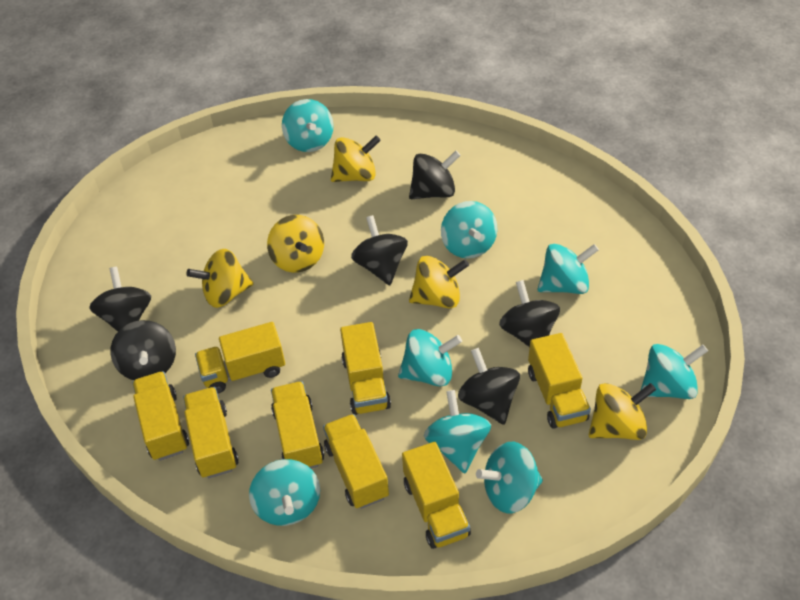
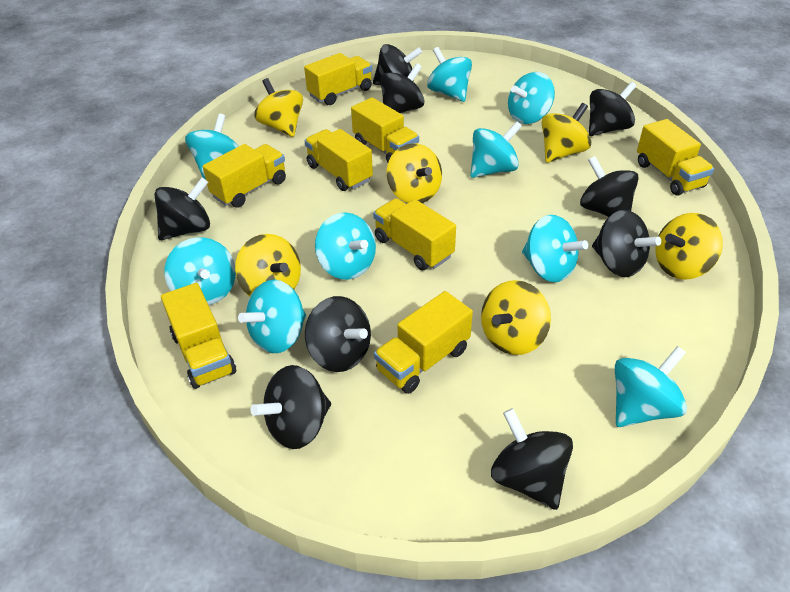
black spinning top: [89,267,151,332] [110,320,176,380] [351,215,408,285] [409,151,461,199] [458,348,520,425] [499,280,560,347] = 6 -> [154,178,210,240] [250,365,331,449] [305,296,371,372] [373,44,422,85] [380,63,424,113] [491,408,573,510] [580,156,639,217] [589,82,636,136] [592,210,661,277] = 9
turquoise spinning top: [249,459,320,526] [282,99,334,152] [398,329,462,387] [424,390,491,473] [441,201,497,259] [476,442,543,514] [537,244,599,294] [641,344,708,399] = 8 -> [164,237,236,305] [185,113,239,180] [238,280,306,353] [315,213,376,280] [427,47,472,102] [470,121,522,178] [508,72,555,124] [522,215,588,282] [615,346,687,427] = 9
yellow spinning top: [186,249,253,308] [267,215,324,273] [331,136,381,182] [409,256,469,309] [589,383,656,440] = 5 -> [235,234,301,297] [254,78,303,137] [387,143,442,203] [481,280,551,355] [542,103,591,163] [655,213,723,280] = 6

